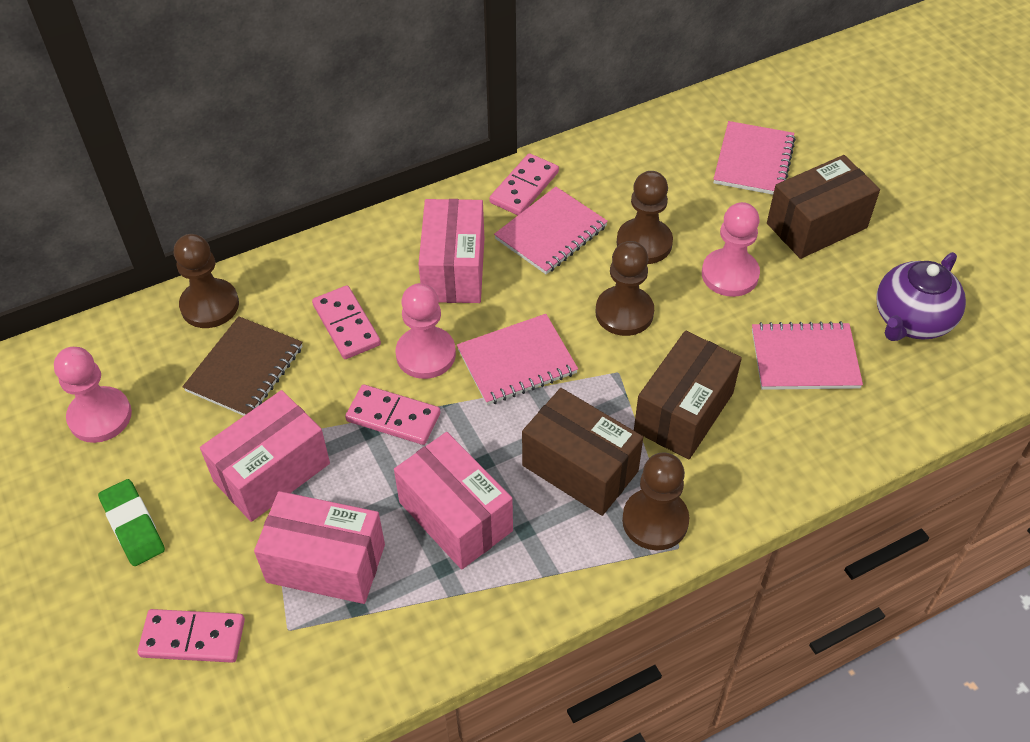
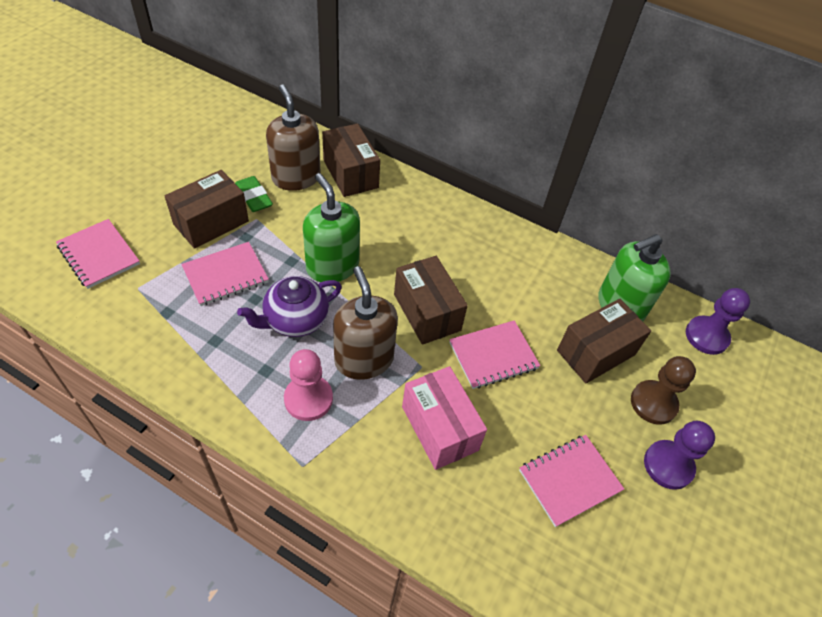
brown box: [522,388,643,516] [634,331,742,459] [767,155,880,259] = 3 -> [165,170,249,249] [322,124,380,197] [394,256,468,345] [557,299,651,384] = 4
brown notebook: [182,316,303,416] = 1 -> none = 0
brown pawn: [174,234,239,328] [596,241,654,336] [617,171,673,264] [622,453,689,550] = 4 -> [631,356,696,425] = 1
brown soap dispenser: none = 0 -> [266,84,321,191] [333,266,398,380] = 2
green soap dispenser: none = 0 -> [303,173,360,282] [598,234,671,321] = 2
pink box: [200,390,330,522] [254,491,385,604] [394,432,513,570] [418,199,484,303] = 4 -> [402,366,487,470] = 1
pink domino: [138,609,245,663] [312,285,381,359] [345,385,440,445] [490,153,559,215] = 4 -> none = 0
pink pawn: [54,347,132,443] [396,283,456,379] [702,202,760,297] = 3 -> [284,349,333,421] = 1
purple pawn: none = 0 -> [644,421,715,490] [686,288,750,355] = 2

